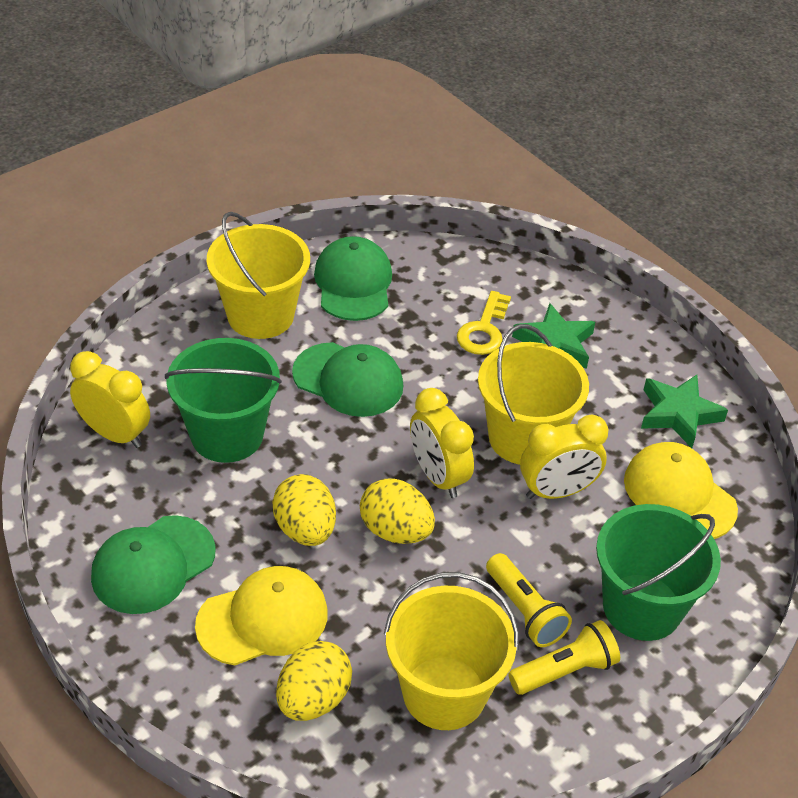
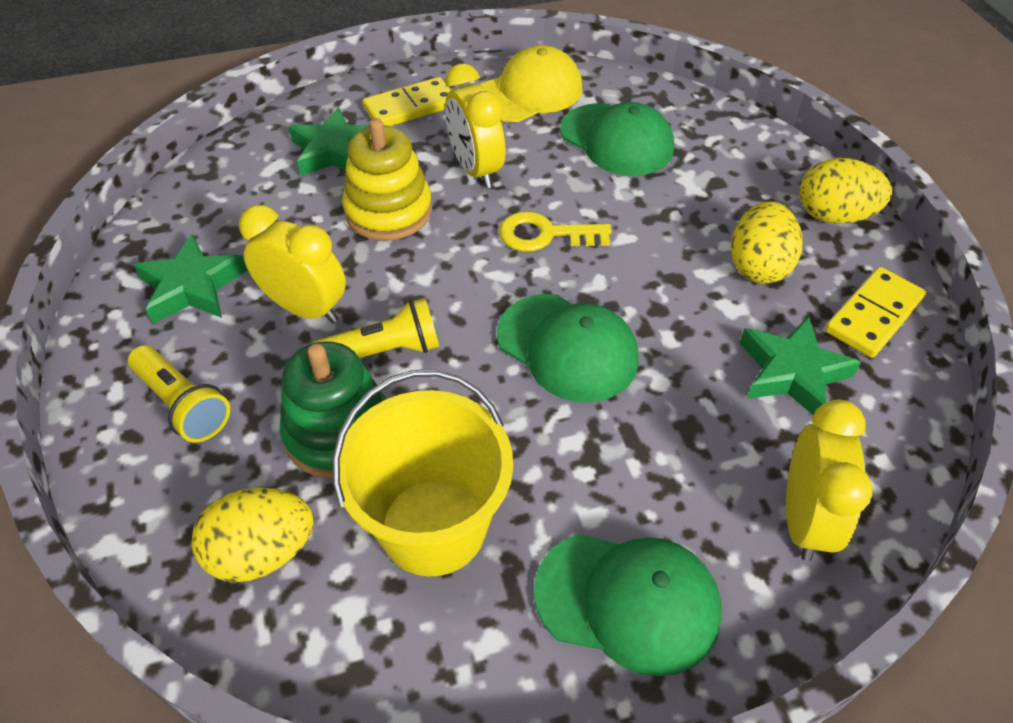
green bucket: [165,338,282,463] [596,504,721,641] = 2 -> none = 0
green stacking toy: none = 0 -> [280,341,386,479] = 1
green star: [512,303,595,369] [641,375,728,448] = 2 -> [134,234,247,324] [289,107,369,176] [740,316,861,415] = 3
yellow bucket: [207,212,310,339] [384,572,519,730] [478,324,589,465] = 3 -> [332,370,513,577] = 1
yellow cap: [195,566,328,665] [624,442,738,539] = 2 -> [479,45,582,122] = 1
yellow domino: none = 0 -> [363,77,451,126] [825,267,926,358] = 2
yellow stacking toy: none = 0 -> [342,118,432,241] = 1

